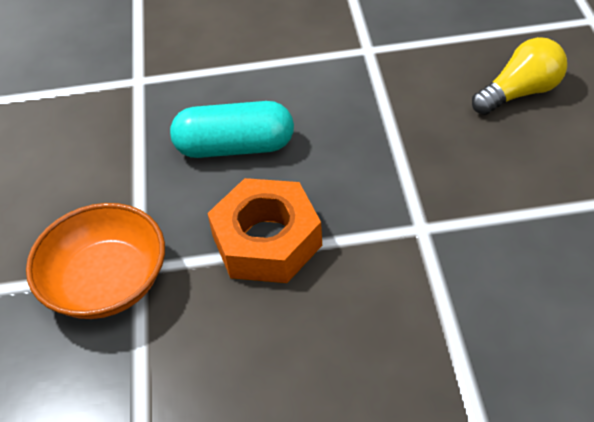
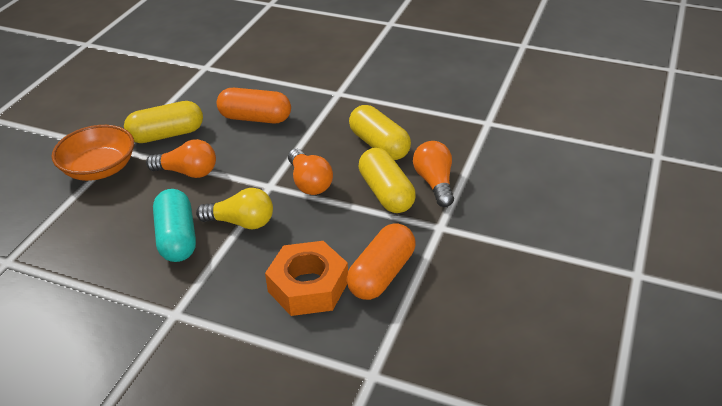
orange capsule: none = 0 -> [217,88,291,124] [346,223,415,300] = 2
orange light bulb: none = 0 -> [146,139,216,178] [288,149,333,195] [413,141,454,207] = 3
yellow capsule: none = 0 -> [124,101,203,143] [349,105,411,160] [358,148,416,213] = 3

